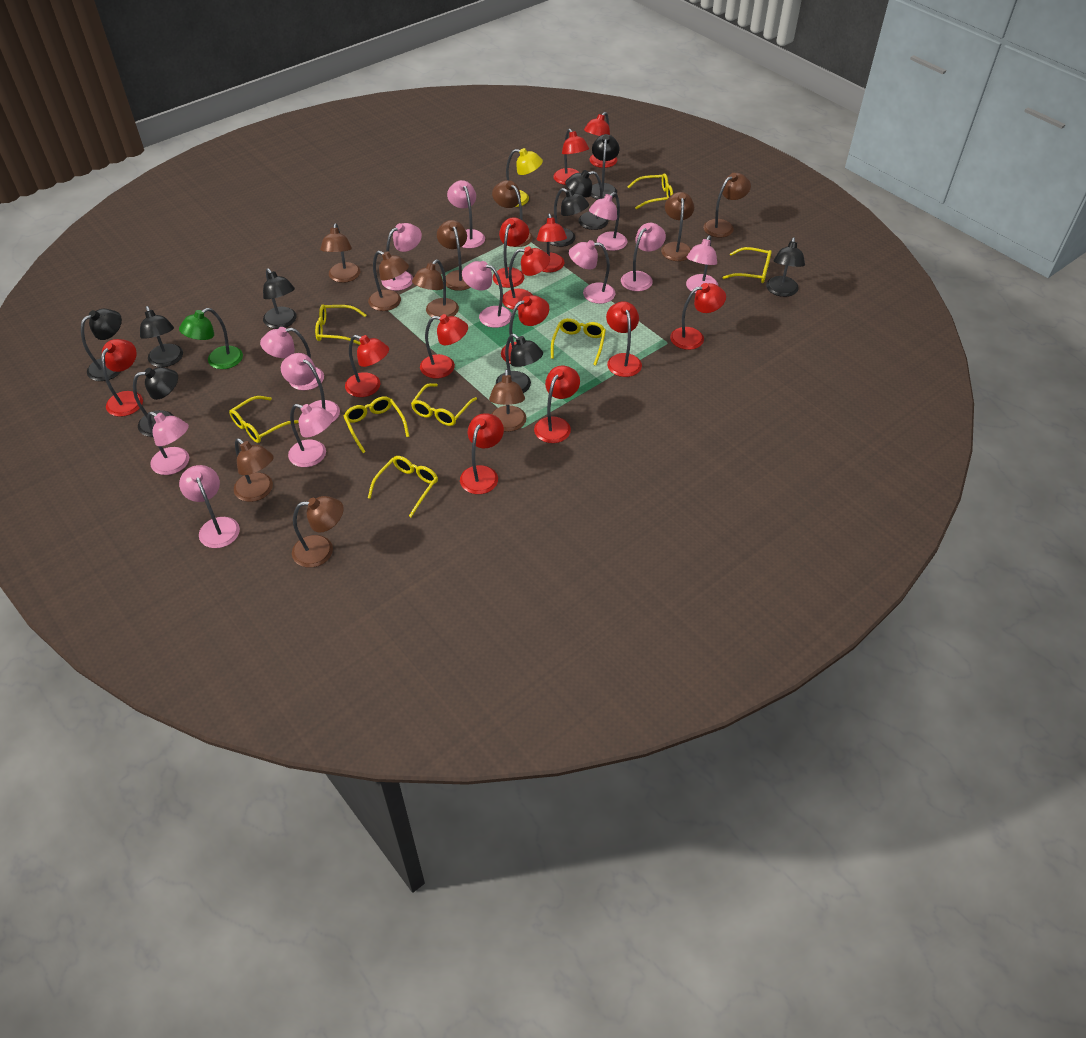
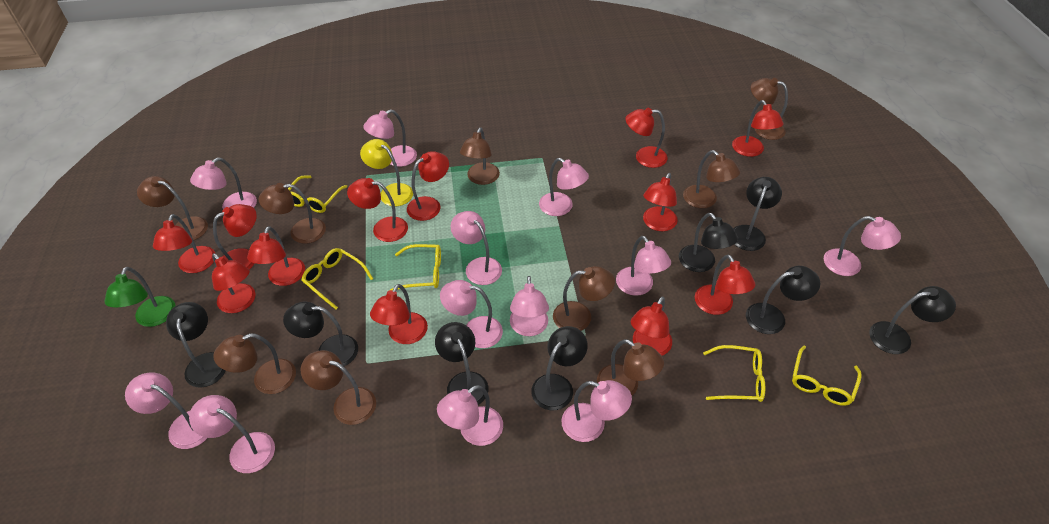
black lamp: [81,309,122,381] [133,367,178,437] [140,306,183,367] [263,268,297,329] [496,334,543,393] [549,188,589,247] [565,170,608,230] [591,134,620,200] [766,237,805,297] = 9 -> [166,302,225,388] [283,302,358,367] [435,322,488,405] [531,326,588,410] [679,213,738,272] [733,177,782,251] [746,266,820,334] [870,286,956,354] = 8
brown lamp: [234,438,274,502] [292,496,344,568] [320,223,360,283] [368,251,409,311] [412,260,459,317] [437,220,471,291] [489,369,526,432] [492,180,533,247] [661,192,694,261] [703,173,751,237] = 10 -> [137,176,208,240] [213,333,296,394] [259,183,326,244] [301,350,376,425] [460,128,500,185] [553,266,615,331] [597,339,664,395] [683,150,740,208] [751,78,788,140] = 9
red lamp: [101,339,143,417] [345,335,389,397] [420,314,468,378] [460,413,504,494] [493,217,529,288] [501,295,549,364] [502,246,550,310] [534,366,580,443] [537,214,567,272] [553,129,589,185] [584,112,617,168] [606,301,642,377] [670,283,726,350] = 13 -> [153,214,215,273] [212,253,256,313] [213,204,257,270] [247,226,305,286] [347,178,408,242] [370,284,428,344] [407,151,449,221] [626,107,668,168] [631,296,672,356] [643,173,678,231] [695,255,755,315] [732,100,784,157] = 12
yellow glasses: [229,396,299,443] [315,304,366,345] [344,396,410,453] [368,456,438,517] [411,383,477,426] [551,318,606,366] [628,173,673,209] [722,247,772,283] = 8 -> [288,176,347,213] [301,248,373,309] [390,244,441,290] [703,345,765,402] [792,346,862,406] = 5

